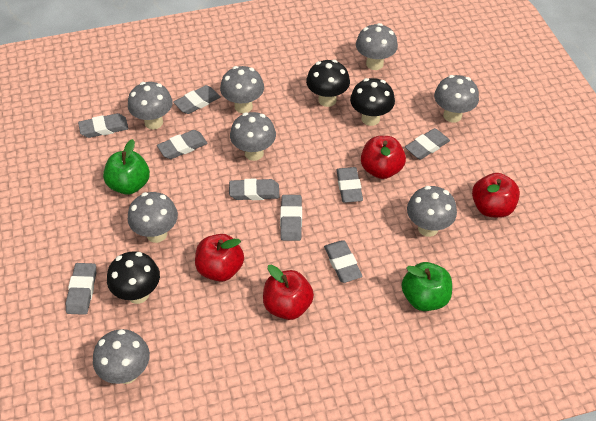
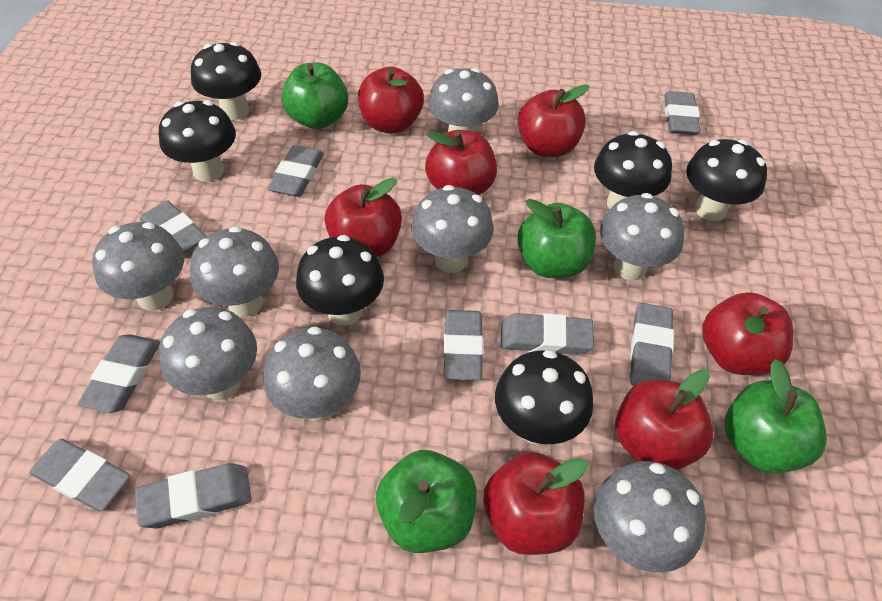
black mushroom: [107,251,160,304] [306,60,350,107] [350,78,395,126] = 3 -> [159,100,236,182] [191,42,261,120] [296,235,384,326] [495,350,593,445] [594,131,672,209] [686,139,767,221] = 6
green apple: [103,139,150,195] [402,262,452,311] = 2 -> [281,63,348,129] [376,450,477,553] [518,199,596,278] [724,359,827,473] = 4
red apple: [195,234,244,282] [263,265,314,320] [361,136,406,179] [472,173,520,218] = 4 -> [325,178,402,257] [358,67,424,133] [425,130,497,195] [484,452,588,555] [517,84,589,157] [615,369,714,470] [702,292,793,375] = 7

